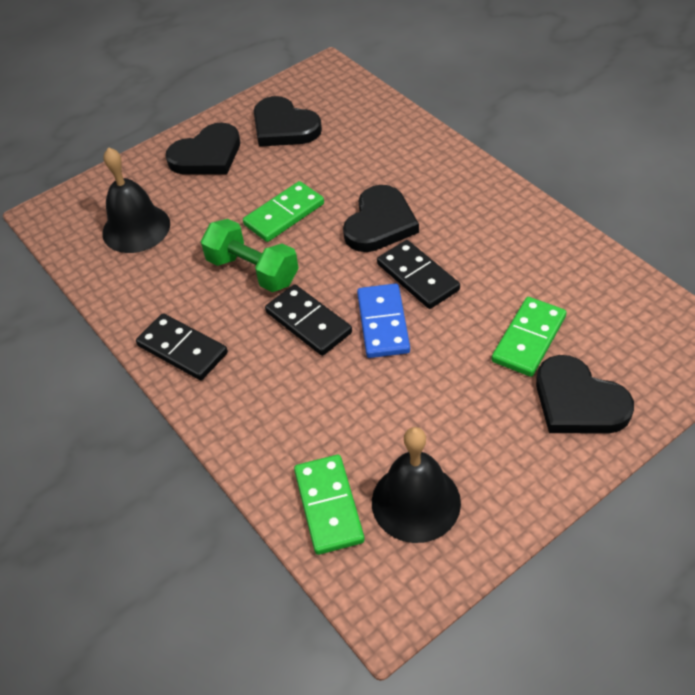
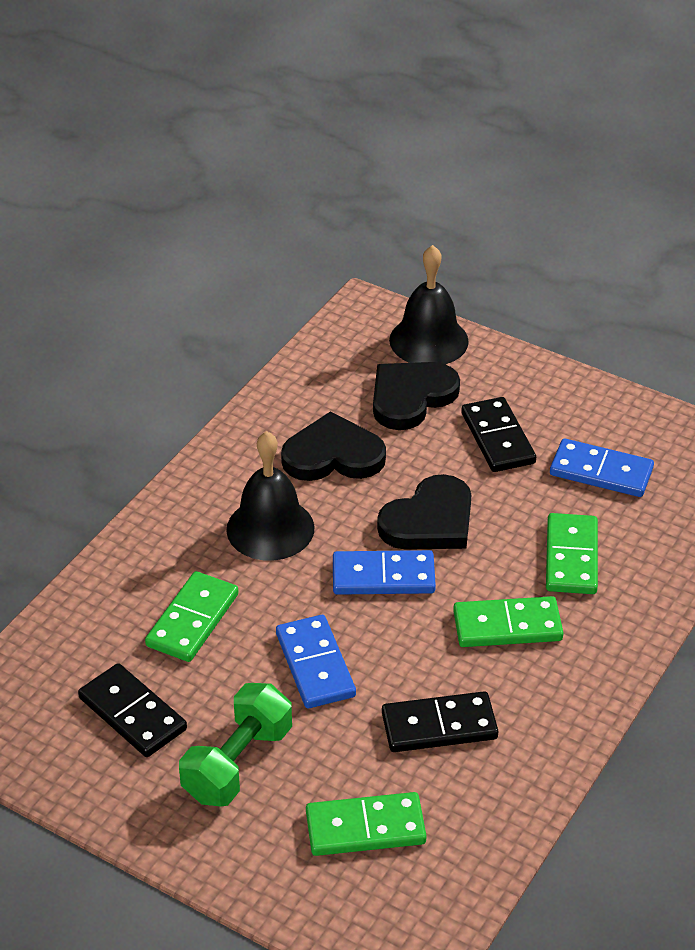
black heart: [166,123,240,174] [254,96,322,147] [343,185,419,252] [536,355,634,434] = 4 -> [281,411,386,481] [373,362,460,430] [377,474,471,550] = 3
blue domino: [357,284,410,358] = 1 -> [276,615,356,709] [333,550,436,595] [550,439,654,497] = 3
green domino: [243,181,324,242] [294,455,365,555] [492,297,567,377] = 3 -> [145,571,239,662] [306,792,426,856] [453,596,563,647] [546,513,598,594] = 4

